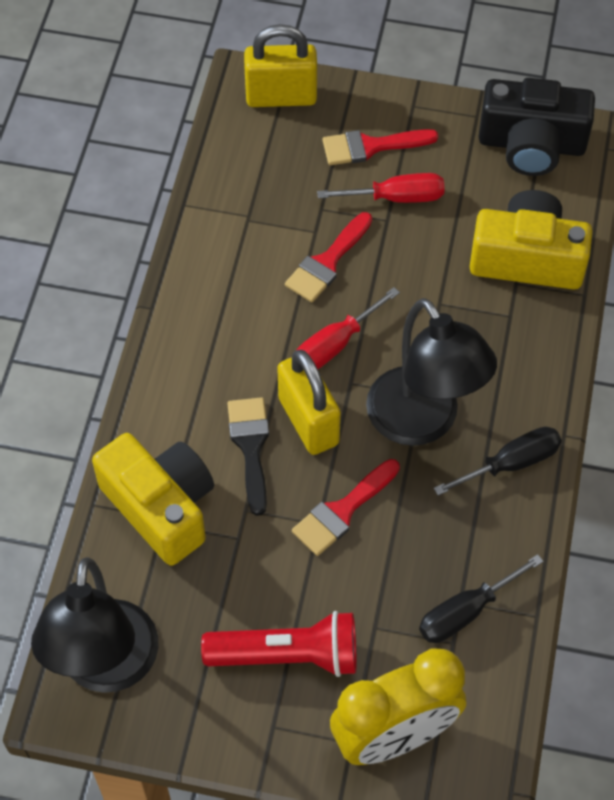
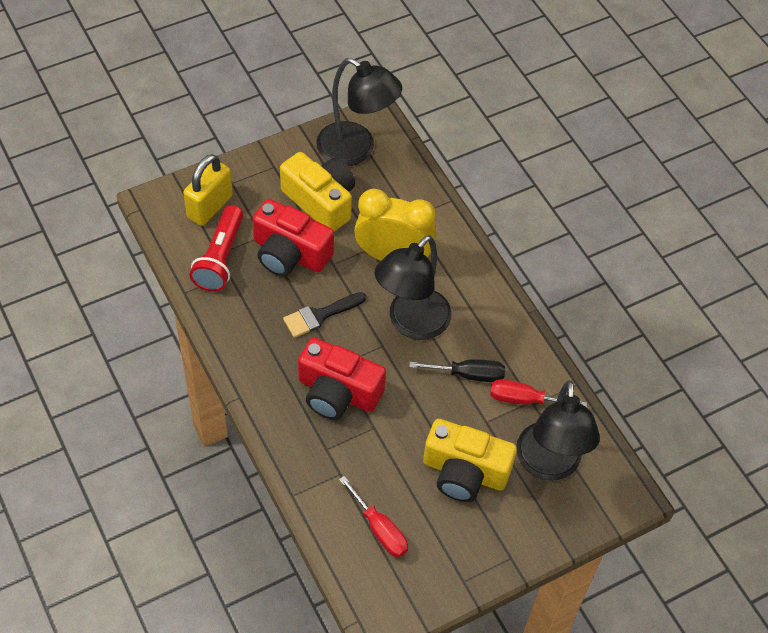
black camera: [479,78,595,176] = 1 -> none = 0
black lamp: [31,557,159,693] [366,298,497,446] = 2 -> [316,58,402,166] [374,235,452,340] [516,380,600,481] = 3
black screwdriver: [419,554,544,643] [434,426,562,496] = 2 -> [409,360,505,382] = 1
red brush: [285,212,372,302] [292,459,400,556] [323,129,438,165] = 3 -> none = 0
red camera: none = 0 -> [253,199,334,276] [298,337,386,420] = 2
yellow padlock: [244,24,317,107] [277,350,341,455] = 2 -> [183,154,233,226] = 1

